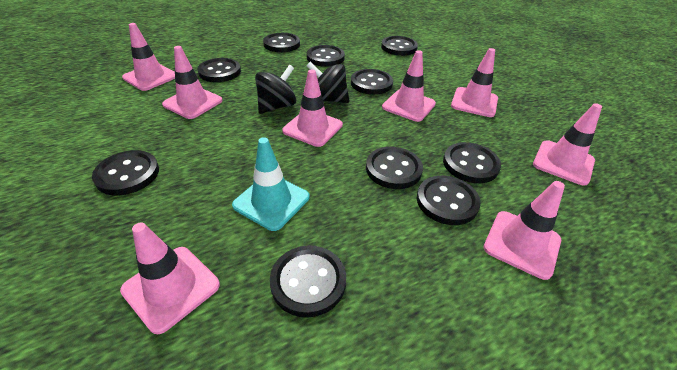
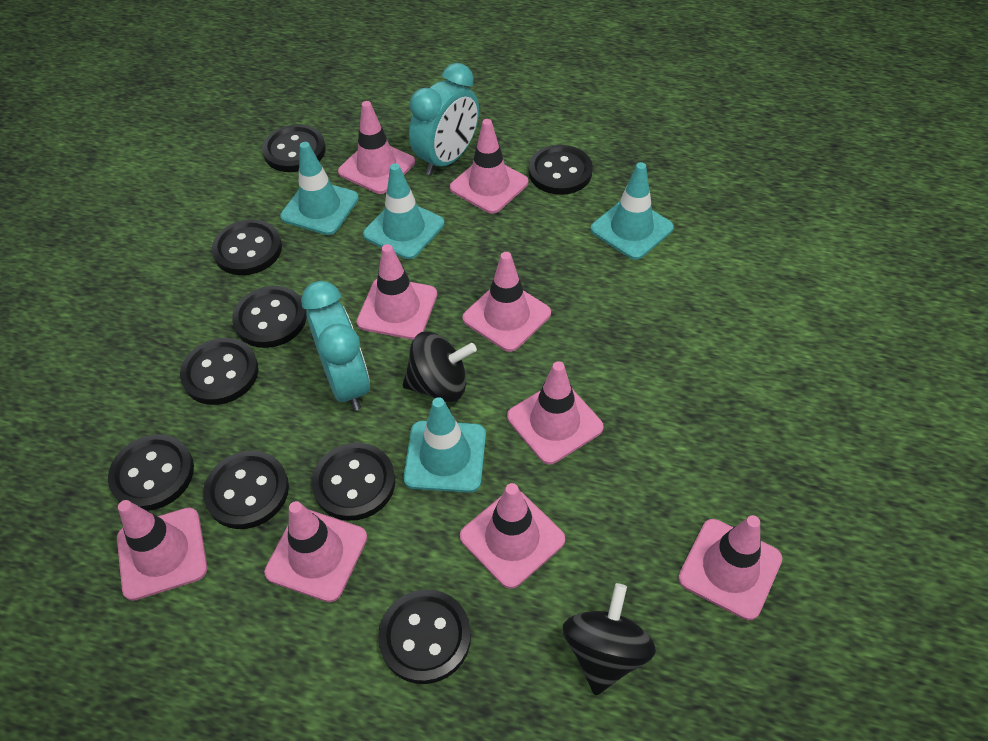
black button: [92,150,159,196] [197,58,241,82] [263,33,300,52] [270,245,346,317] [306,45,345,67] [351,69,393,95] [366,147,423,189] [381,36,418,56] [417,176,481,225] [443,142,501,183] = 10 -> [108,434,194,511] [180,338,259,405] [203,451,289,529] [212,220,282,275] [232,286,307,348] [262,125,326,172] [312,443,395,521] [378,589,471,684] [529,145,593,195] = 9
pink traffic cone: [120,223,220,334] [122,23,175,91] [162,46,223,119] [282,69,343,147] [382,50,436,122] [451,48,498,117] [483,181,565,280] [533,103,602,185] = 8 -> [117,500,207,601] [264,501,367,602] [338,101,415,194] [357,244,437,340] [450,119,528,214] [460,483,565,589] [463,252,551,352] [507,361,604,464] [678,515,782,620] = 9
turquoise clock: none = 0 -> [301,281,370,411] [409,63,479,175] = 2
turquoise traffic cone: [232,137,310,231] = 1 -> [280,142,359,235] [363,163,444,259] [403,397,486,493] [591,162,674,260] = 4

